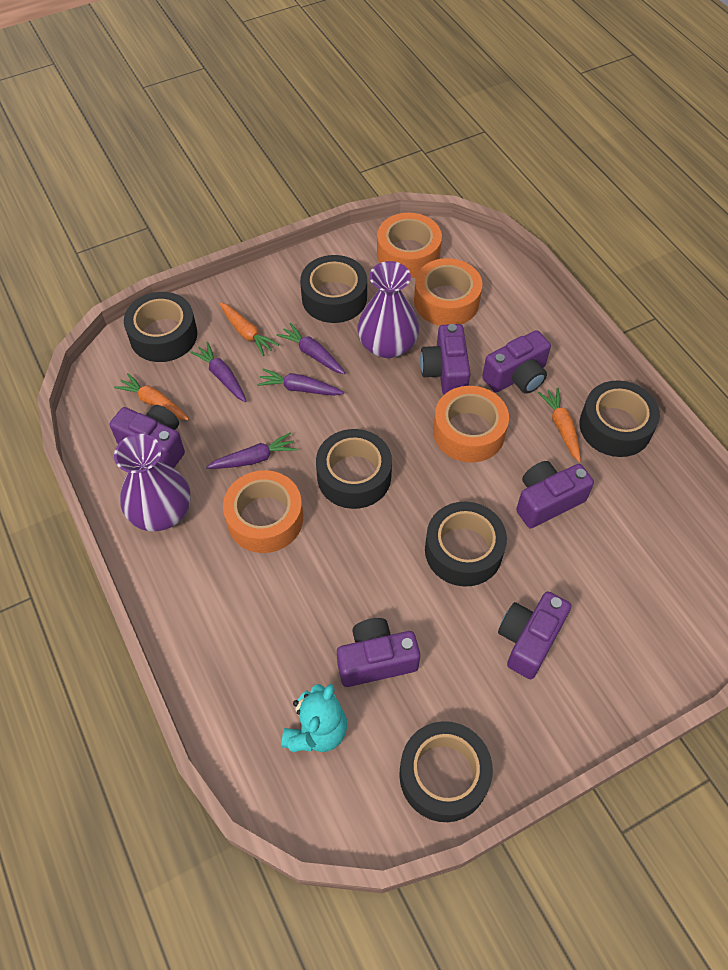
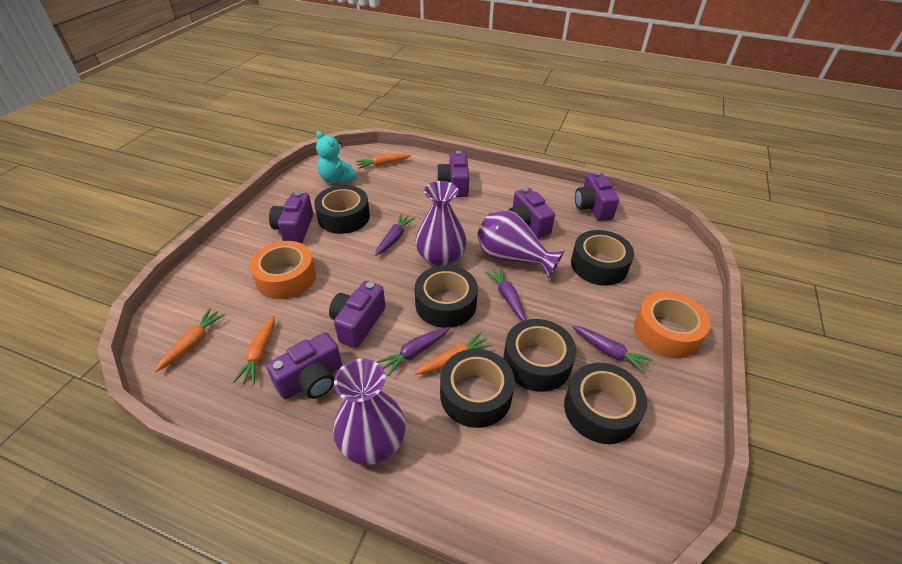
orange carrot: [114,373,189,420] [219,302,279,356] [538,388,581,462] = 3 -> [154,308,225,372] [233,315,275,385] [355,154,411,169] [414,332,493,375] = 4
orange tape: [223,470,303,553] [377,213,442,278] [414,258,482,326] [433,386,509,463] = 4 -> [249,241,316,299] [634,292,710,358] = 2
purple vase: [114,434,191,531] [357,261,419,358] = 2 -> [333,359,406,465] [415,181,467,266] [477,210,565,278] = 3

